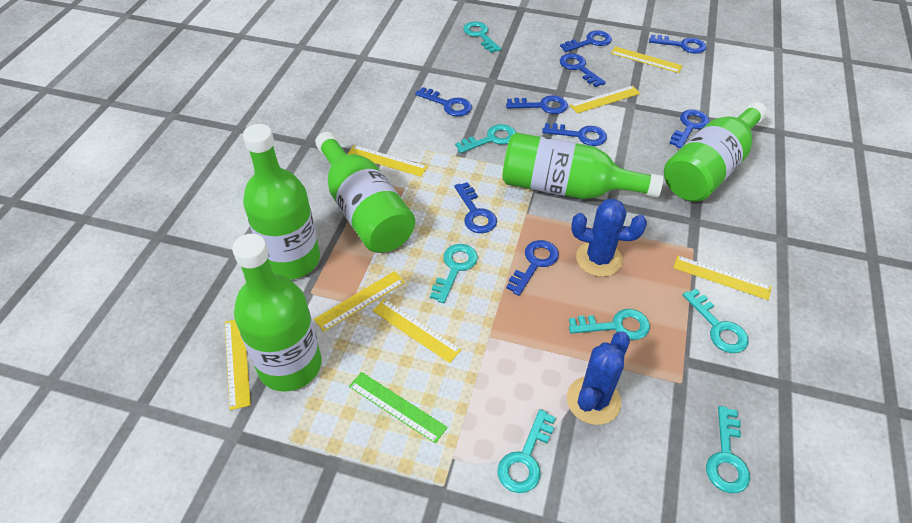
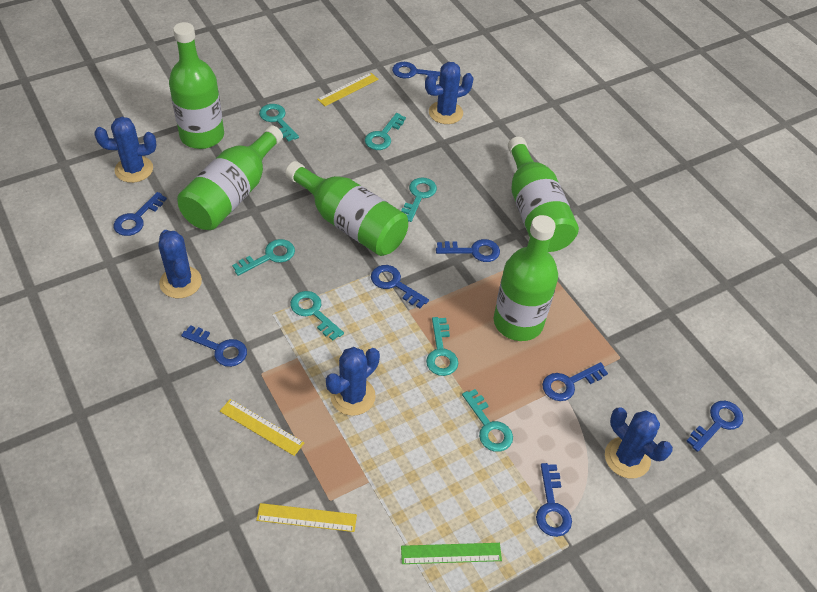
blue cactus: [567,331,630,425] [571,198,647,277] = 2 -> [94,117,156,183] [158,230,202,298] [326,347,380,416] [425,62,474,124] [605,408,673,478] = 5
blue key: [415,87,472,117] [454,182,497,233] [506,95,568,114] [506,240,559,296] [542,123,607,146] [560,30,612,52] [560,53,606,87] [649,35,706,54] [669,110,709,148] = 9 -> [114,192,167,236] [181,325,247,367] [371,265,429,308] [392,62,440,81] [436,239,500,262] [536,463,572,537] [542,362,608,401] [686,401,743,452] = 8
yellow ruler: [225,320,251,410] [314,271,405,332] [348,145,427,177] [372,299,461,363] [570,85,640,113] [611,46,683,73] [673,256,772,300] = 7 -> [220,399,304,456] [256,503,357,532] [317,72,379,106] = 3

